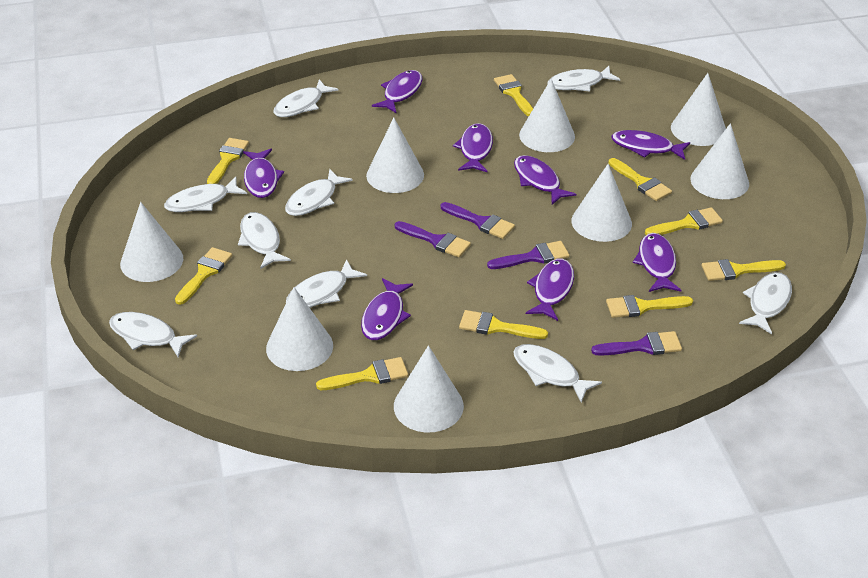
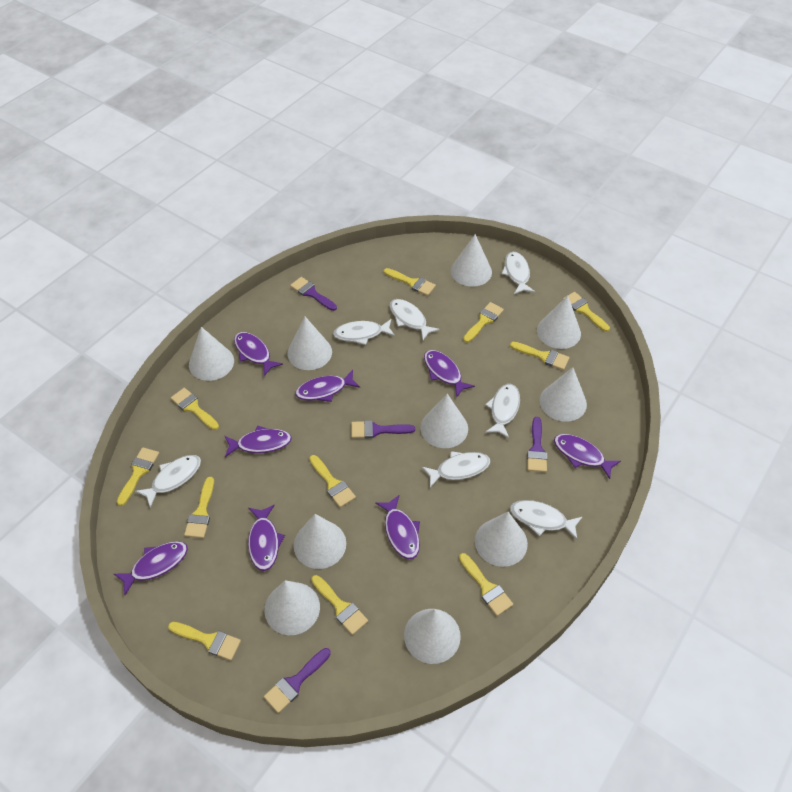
white cone: [120,202,183,282] [266,287,333,371] [366,118,424,193] [394,345,464,432] [519,79,575,152] [571,164,632,242] [671,73,726,146] [690,123,749,199] = 8 -> [189,327,234,381] [265,580,320,635] [287,317,332,370] [294,514,346,569] [404,609,461,664] [420,394,468,448] [451,234,492,287] [475,512,528,567] [537,295,581,349] [540,367,587,422] = 10
white fish: [109,312,197,357] [164,177,247,212] [238,212,291,269] [274,79,339,117] [285,169,353,216] [286,259,367,308] [513,344,602,403] [547,66,620,91] [739,272,792,334] = 9 -> [135,455,201,508] [333,319,395,345] [390,299,440,340] [422,451,490,488] [485,384,520,438] [501,252,535,294] [510,500,582,539] = 7
yellow brush: [175,247,232,305] [207,138,249,184] [316,357,408,390] [459,310,548,339] [494,74,533,116] [606,295,693,318] [608,158,672,201] [645,207,723,235] [701,259,786,281] = 9 -> [117,447,159,506] [168,622,241,660] [171,388,219,430] [184,477,214,538] [309,455,356,508] [311,575,368,635] [384,268,436,296] [459,553,513,616] [463,302,504,343] [510,342,569,370] [563,292,610,332] = 11

